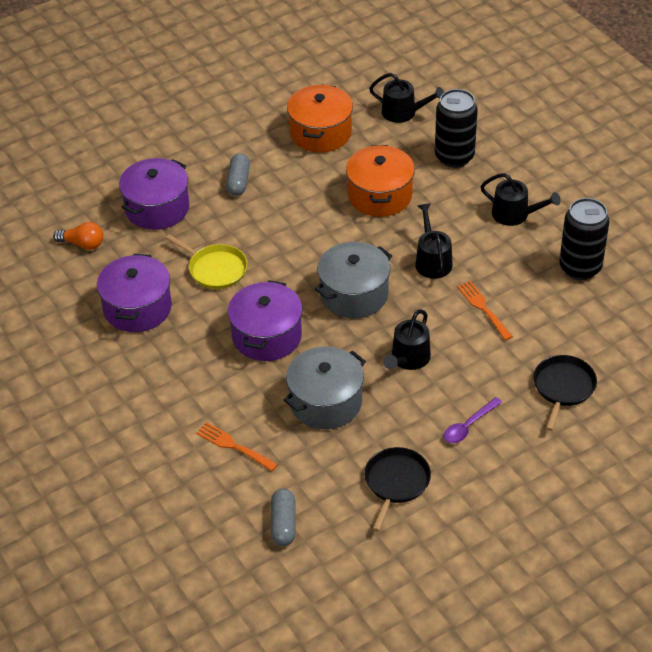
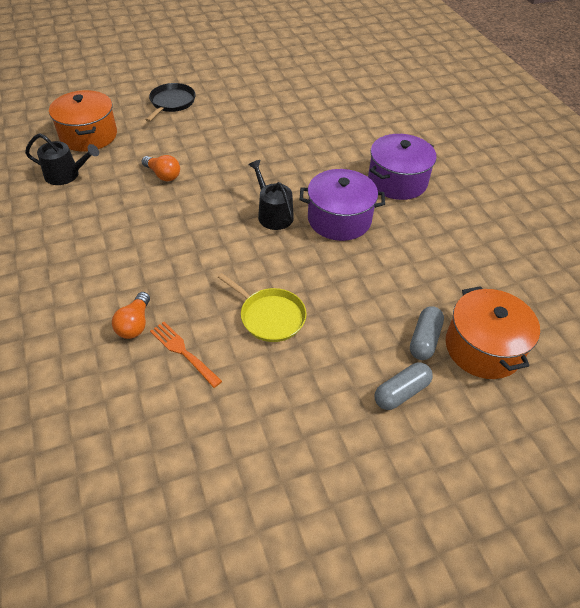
black can: [435,89,478,168] [559,198,609,280] = 2 -> none = 0
black pan: [365,447,431,531] [533,355,597,431] = 2 -> [146,83,196,122] = 1
black watering can: [369,73,444,123] [383,309,431,370] [415,204,453,279] [480,173,561,226] = 4 -> [25,133,99,185] [248,160,294,230] = 2
grey pot: [284,346,366,429] [315,242,392,318] = 2 -> none = 0
orange fork: [196,422,278,471] [457,281,513,340] = 2 -> [150,322,222,388] = 1
orange light bulb: [53,222,103,250] = 1 -> [112,292,150,339] [142,155,180,181] = 2
purple pot: [97,254,172,332] [119,158,189,230] [228,280,303,361] = 3 -> [300,169,385,241] [368,134,436,200] = 2
purple spoon: [444,397,502,443] = 1 -> none = 0

